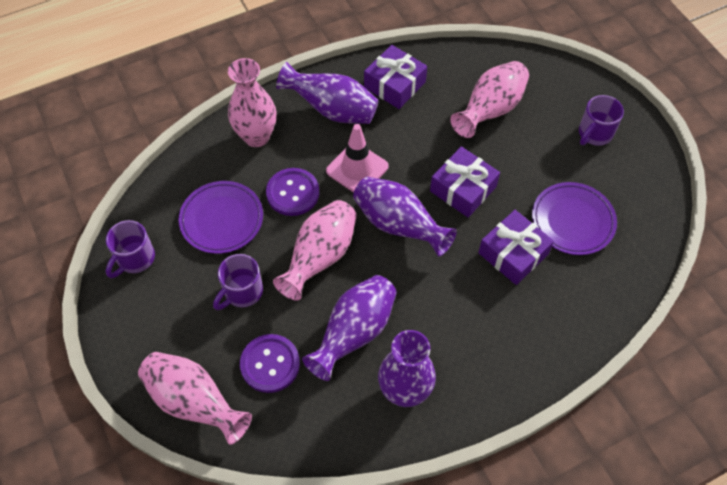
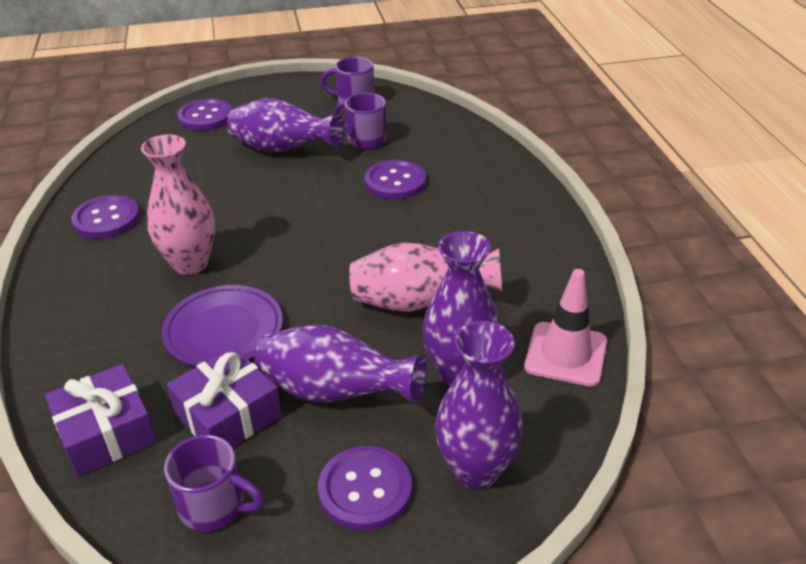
pink vase: [138,352,252,445] [228,58,277,147] [273,200,357,300] [450,61,529,138] = 4 -> [141,134,215,275] [349,243,502,312] = 2
purple button: [240,334,300,393] [266,168,319,216] = 2 -> [71,195,140,239] [177,98,232,131] [318,446,412,531] [364,160,426,200] = 4
purple gift: [364,45,427,109] [430,147,500,217] [478,210,554,285] = 3 -> [45,364,157,476] [167,346,282,447] = 2
purple plate: [179,181,263,254] [532,182,617,255] = 2 -> [162,285,283,366] = 1

